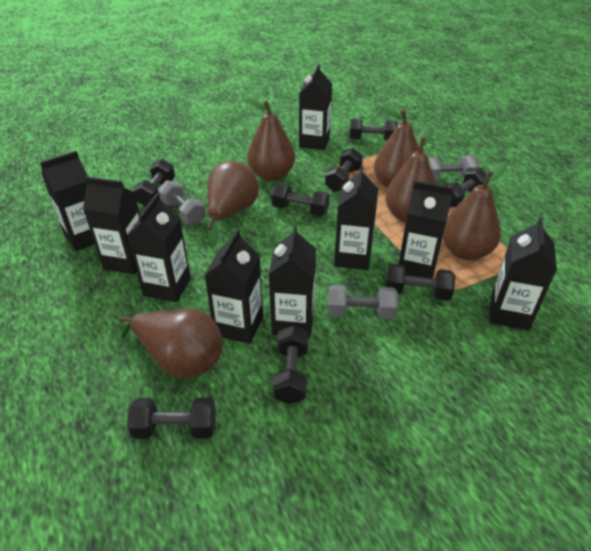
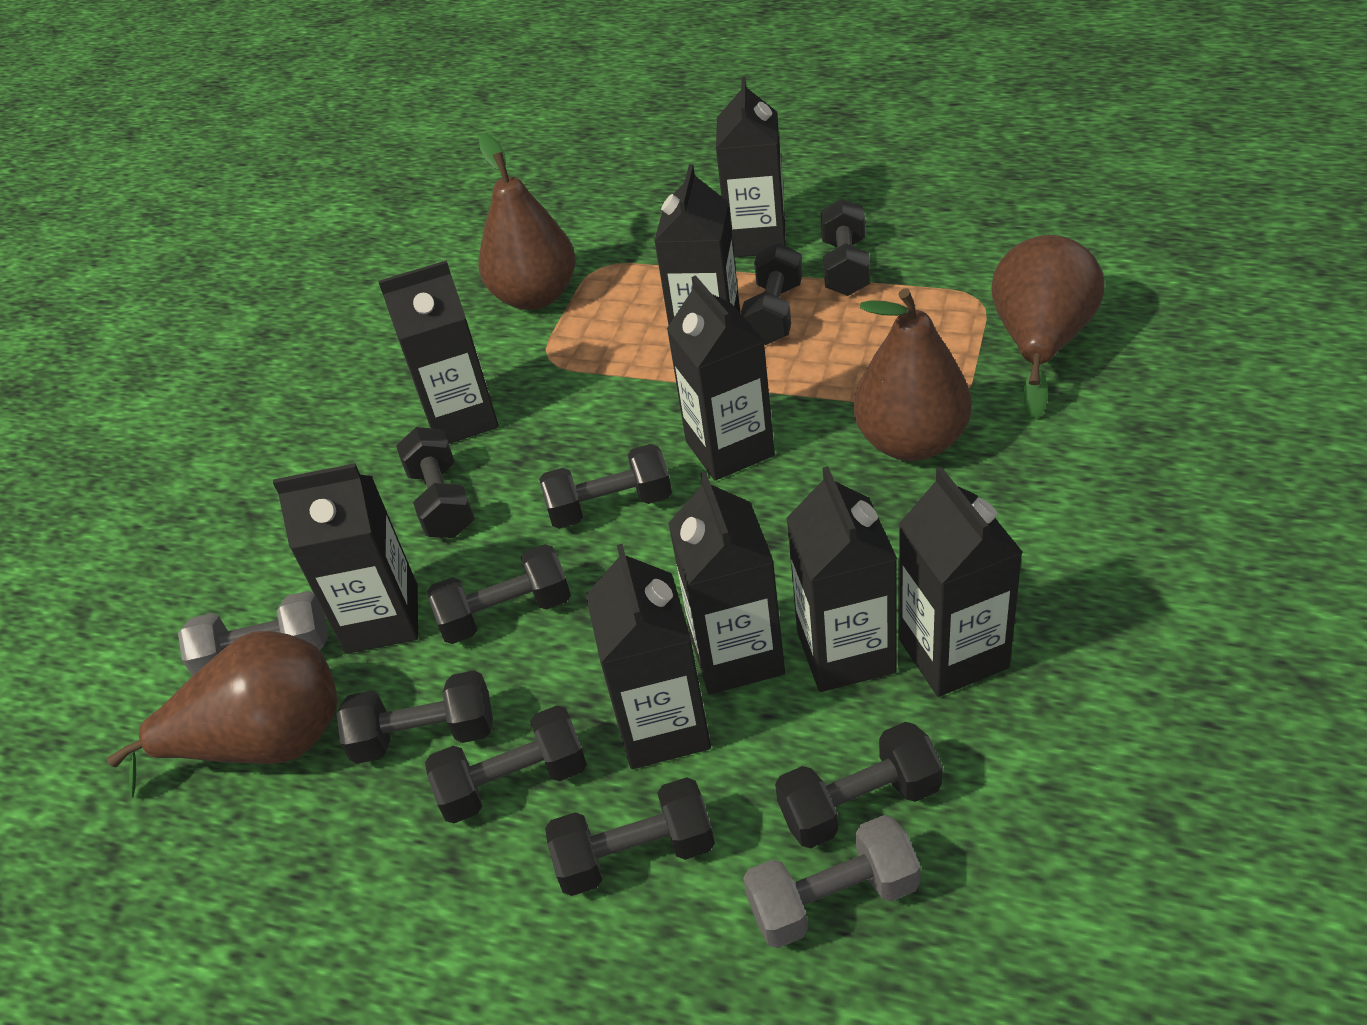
black dumbbell: [127,398,216,439] [133,159,175,207] [271,183,330,216] [273,325,309,404] [325,148,363,192] [349,119,398,141] [386,263,455,301] [443,168,488,207] = 8 -> [337,671,493,764] [396,427,475,538] [425,706,587,823] [427,544,571,644] [539,444,672,529] [545,777,715,896] [741,243,802,345] [775,722,943,848] [820,199,870,296] = 9
brown pear: [119,309,223,378] [207,161,259,247] [246,97,295,181] [374,106,419,188] [385,126,436,223] [443,162,507,260] = 6 -> [107,631,337,798] [478,133,576,310] [854,288,972,461] [992,235,1104,419] = 4
grey dumbbell: [158,180,206,225] [328,285,398,319] [428,156,479,180] = 3 -> [178,591,328,676] [743,815,921,948] = 2

